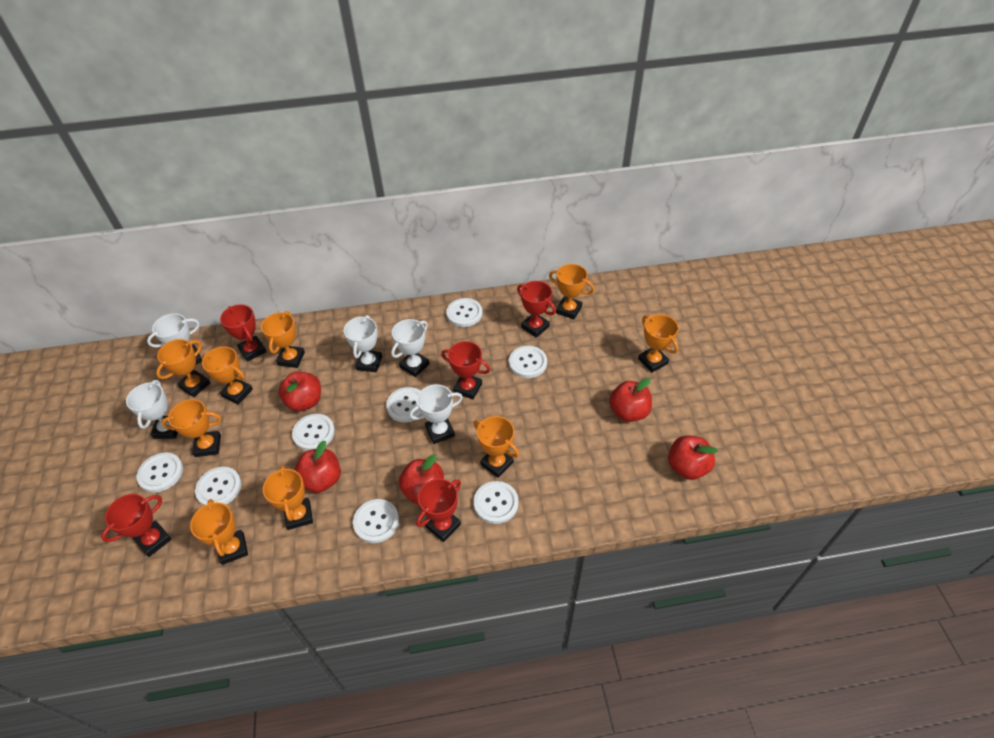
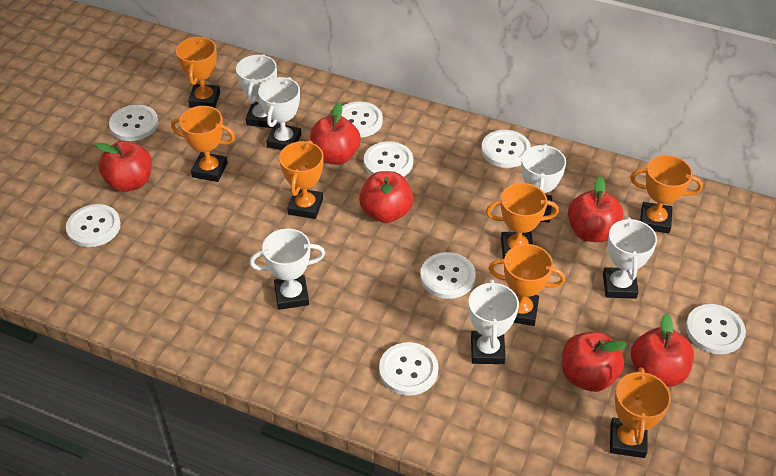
orange trophy: [156,339,211,397] [161,399,221,457] [190,499,248,565] [202,346,253,405] [261,311,305,368] [263,465,313,530] [474,416,519,478] [549,264,594,319] [638,314,679,373] = 9 -> [171,106,235,182] [176,37,220,108] [279,140,324,219] [486,183,559,259] [488,244,565,326] [610,367,671,458] [630,155,703,234] = 7
red apple: [279,372,321,412] [295,441,341,493] [398,454,444,504] [609,378,652,422] [668,436,718,480] = 5 -> [95,141,152,192] [310,103,361,165] [359,171,413,223] [562,332,627,392] [568,176,624,242] [631,313,694,387] = 6
red trophy: [101,494,172,557] [220,304,267,362] [416,479,461,542] [441,341,490,399] [517,281,556,338] = 5 -> none = 0
white trophy: [126,380,178,439] [147,313,202,365] [344,315,382,372] [391,319,429,377] [409,384,463,444] = 5 -> [236,54,277,128] [250,228,325,310] [258,77,301,150] [468,280,519,364] [521,144,566,223] [603,217,657,299] = 6

